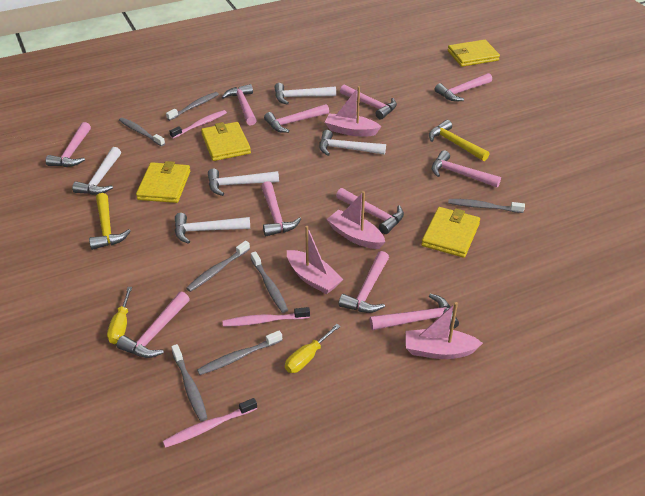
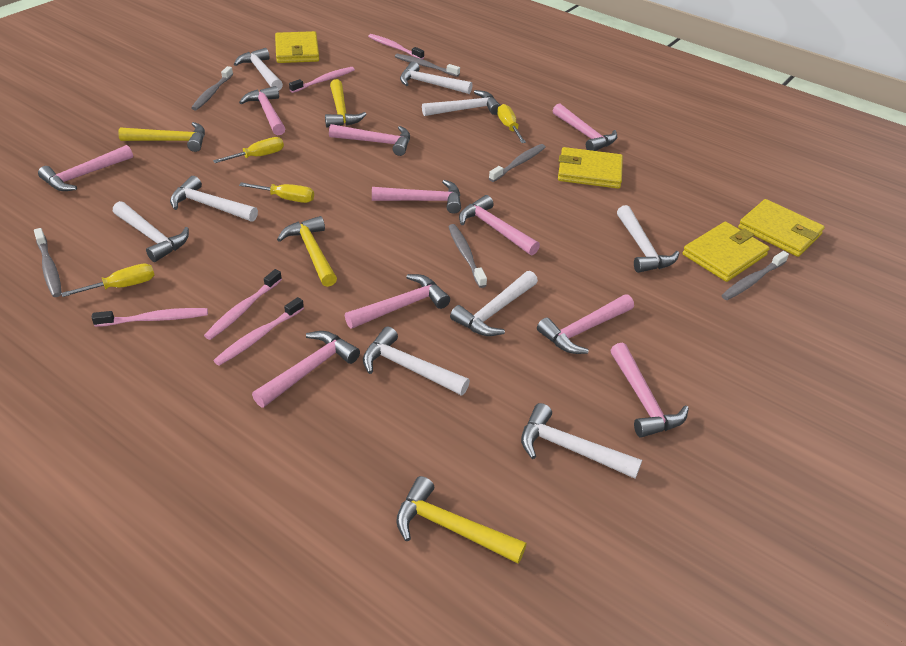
grey toothbrush: [119,118,165,146] [166,92,219,121] [171,344,207,421] [186,240,250,292] [197,330,282,375] [251,251,288,313] [448,199,525,213] = 7 -> [34,228,62,297] [191,66,233,111] [395,54,460,77] [448,224,487,288] [489,144,546,182] [721,251,789,300] = 6
pink boat: [287,226,343,294] [325,86,381,136] [326,191,385,249] [406,302,483,359] = 4 -> none = 0
pink hammer: [46,122,91,167] [116,291,190,358] [222,84,257,126] [261,181,301,236] [264,104,329,133] [336,188,404,234] [338,251,389,313] [340,85,397,119] [370,294,459,330] [432,150,501,188] [435,73,492,101] = 11 -> [38,145,133,191] [239,86,286,135] [252,331,360,408] [329,124,410,156] [345,274,450,329] [372,180,461,214] [459,195,540,255] [537,294,634,354] [553,103,617,151] [610,343,689,438] = 10
pink toothbrush: [163,398,257,448] [169,110,227,139] [223,307,310,327] = 3 -> [92,308,208,327] [204,269,282,340] [213,297,304,366] [289,67,355,93] [368,34,424,59] = 5
white hammer: [72,147,121,195] [175,213,250,244] [208,169,279,196] [274,83,336,105] [319,130,386,156] = 5 -> [113,201,189,262] [170,176,258,222] [234,48,283,91] [363,327,470,396] [400,62,472,94] [422,90,501,116] [450,271,538,336] [521,403,642,479] [617,205,679,273] = 9
yellow hammer: [89,193,131,250] [429,120,489,161] = 2 -> [118,122,205,152] [277,216,337,287] [325,79,367,128] [396,476,527,563] = 4
yellow screwdriver: [107,287,132,344] [285,324,341,373] = 2 -> [61,263,154,297] [213,137,284,163] [239,182,314,203] [497,104,526,143] = 4

